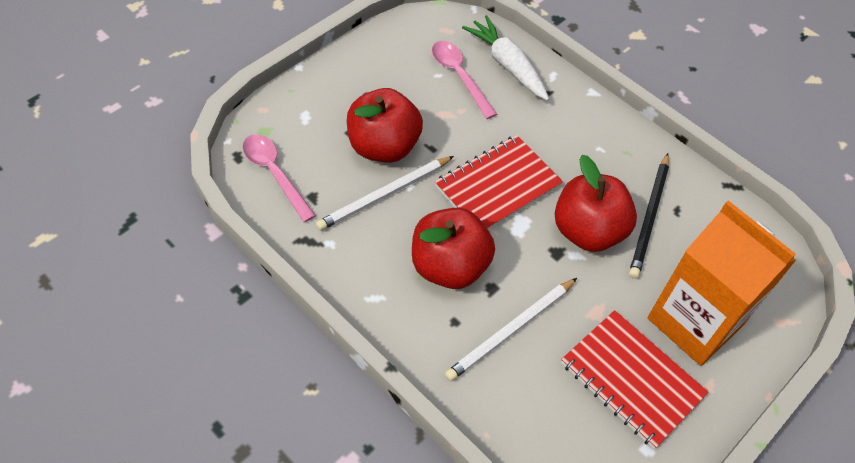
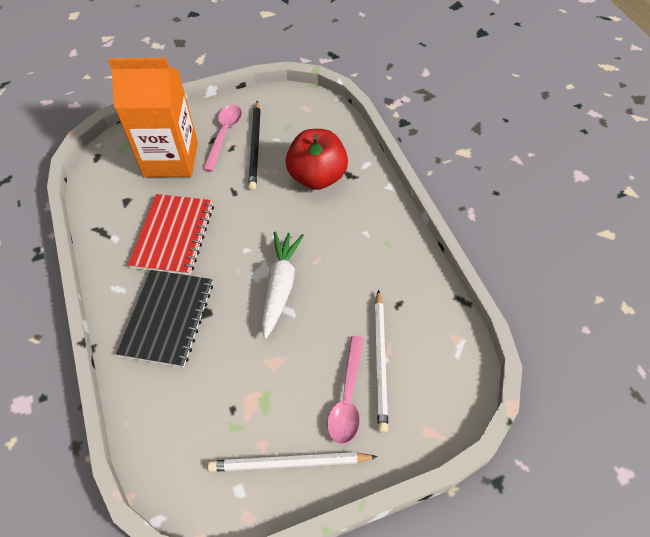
black notebook: none = 0 -> [116,270,213,368] = 1
red apple: [347,88,423,163] [412,207,495,289] [554,155,637,252] = 3 -> [286,129,348,190] = 1
red notebook: [435,135,563,230] [561,310,709,449] = 2 -> [128,194,214,275] = 1

